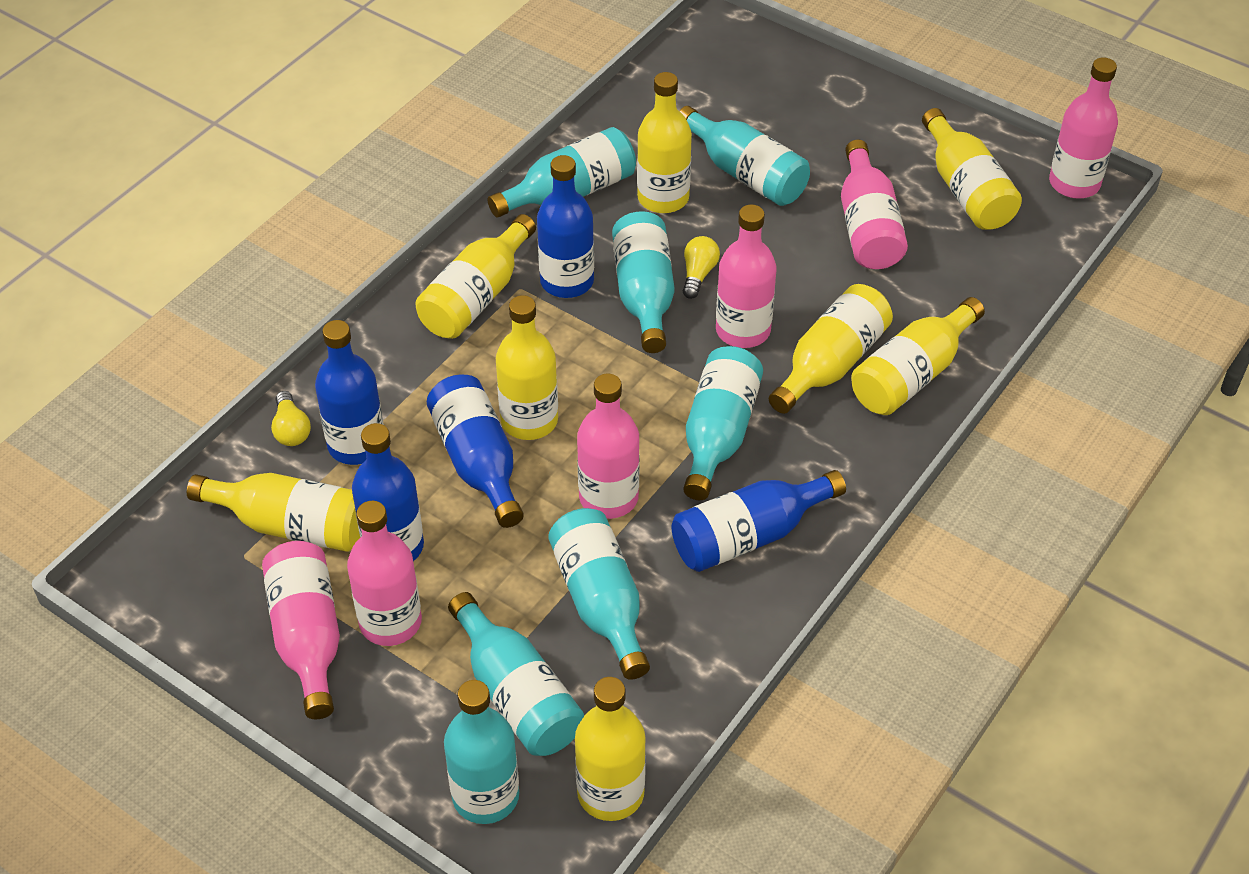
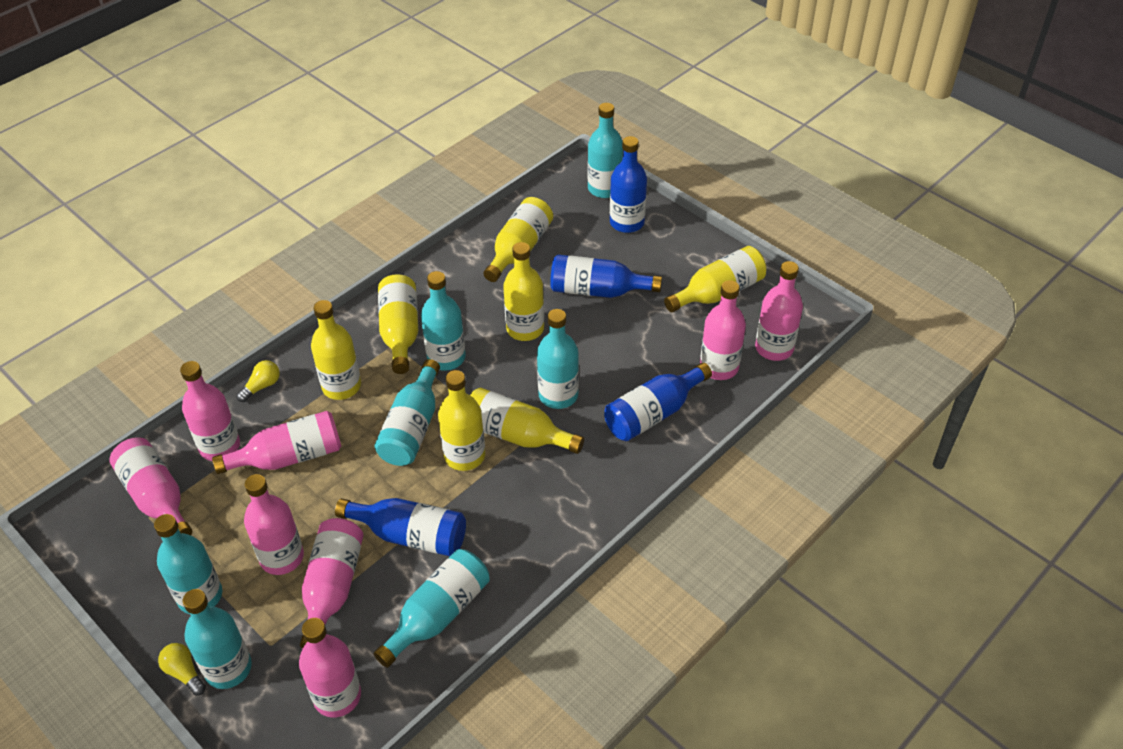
blue bottle: [315,320,384,465] [352,423,424,561] [427,375,524,528] [537,155,594,298] [671,470,846,572] = 5 -> [335,498,466,556] [550,255,662,298] [604,362,712,441] [610,136,647,233] = 4
pink bottle: [262,541,340,719] [347,501,422,646] [577,373,640,519] [716,204,776,348] [841,140,908,269] [1049,57,1118,199] = 6 -> [109,437,192,535] [180,361,240,461] [212,411,341,474] [244,474,304,575] [299,618,361,718] [300,518,363,649] [700,280,746,380] [755,261,803,361] = 8
yellow bottle: [187,473,360,552] [415,214,536,339] [496,295,558,440] [575,677,646,821] [637,72,692,213] [769,284,893,414] [851,297,985,415] [922,108,1022,230] = 8 -> [311,300,361,400] [378,274,418,374] [438,370,485,471] [470,387,584,454] [483,197,553,282] [503,242,544,341] [664,246,767,312] = 7

